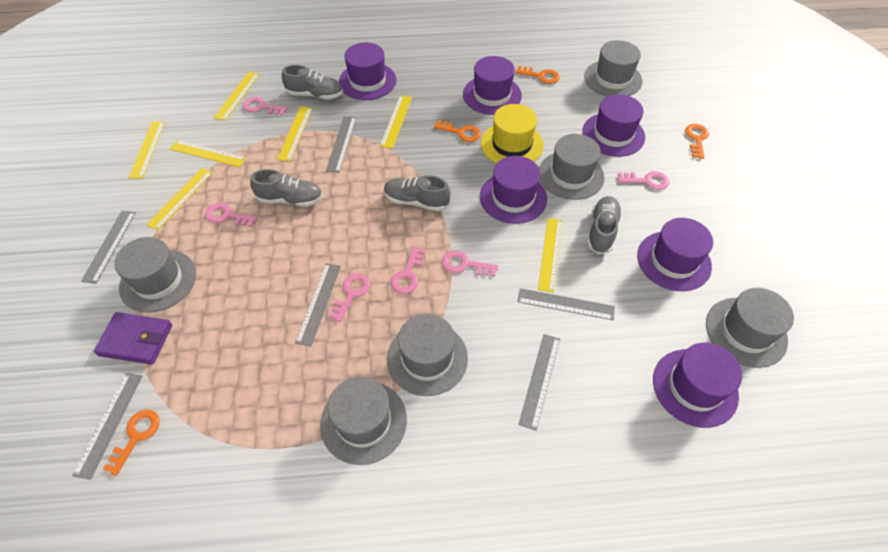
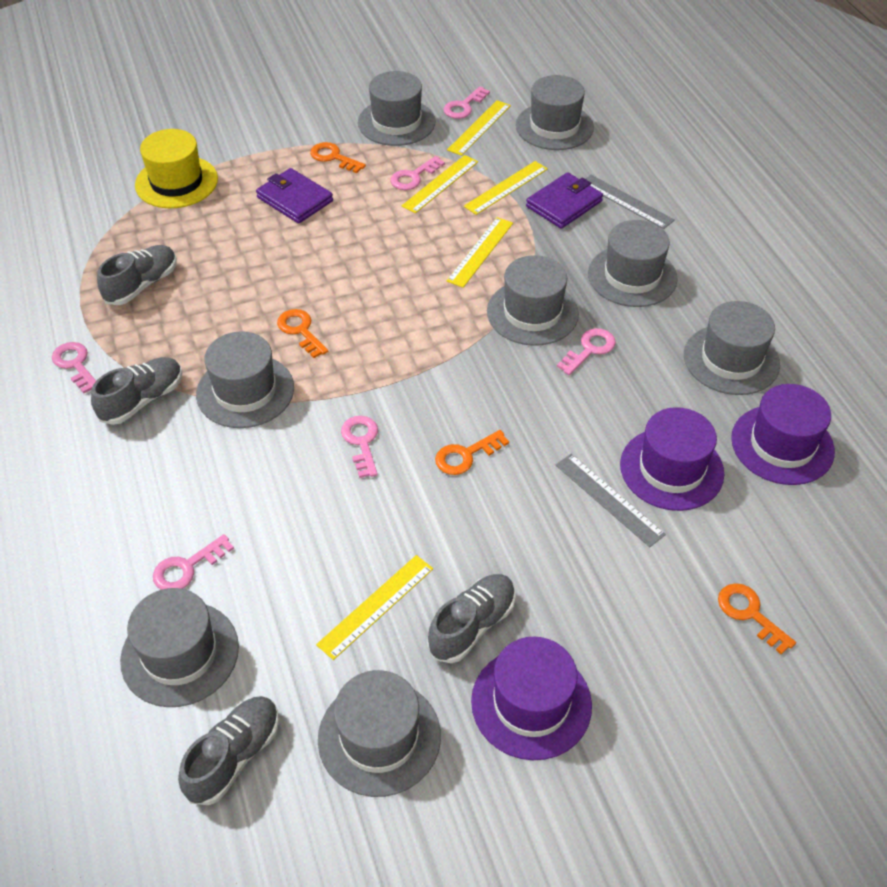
grey hat: [115,237,196,313] [320,376,407,465] [387,314,468,396] [539,134,604,200] [584,40,642,96] [706,288,794,368] = 6 -> [120,588,239,707] [196,331,294,428] [318,670,441,797] [358,71,435,146] [487,255,579,346] [516,75,594,150] [588,220,678,307] [684,301,780,395] = 8
grey ruler: [72,373,143,480] [81,211,136,284] [295,263,341,346] [326,116,356,173] [517,288,615,320] [518,334,560,431] = 6 -> [556,454,666,547] [586,175,674,229] = 2
purple hat: [339,42,396,100] [463,56,522,115] [480,156,547,224] [582,94,645,157] [637,218,713,291] [653,343,742,428] = 6 -> [471,636,592,760] [620,407,724,511] [731,384,835,485] = 3
purple wallet: [94,312,172,364] = 1 -> [256,168,333,224] [526,172,603,229] = 2
yellow ruler: [129,122,165,179] [146,168,213,230] [169,140,246,167] [214,72,260,121] [277,106,313,161] [380,95,412,149] [538,218,563,293] = 7 -> [316,555,433,660] [401,155,478,213] [447,100,511,156] [447,217,513,288] [464,161,548,215] = 5

